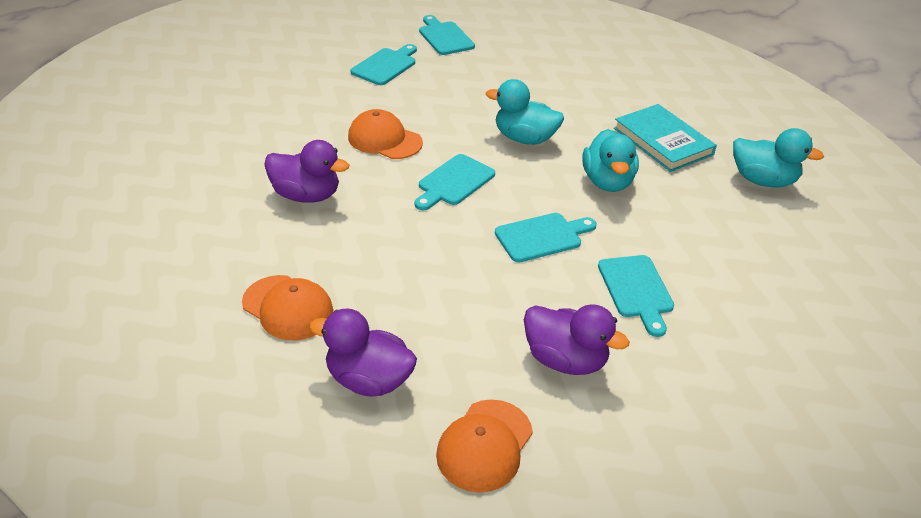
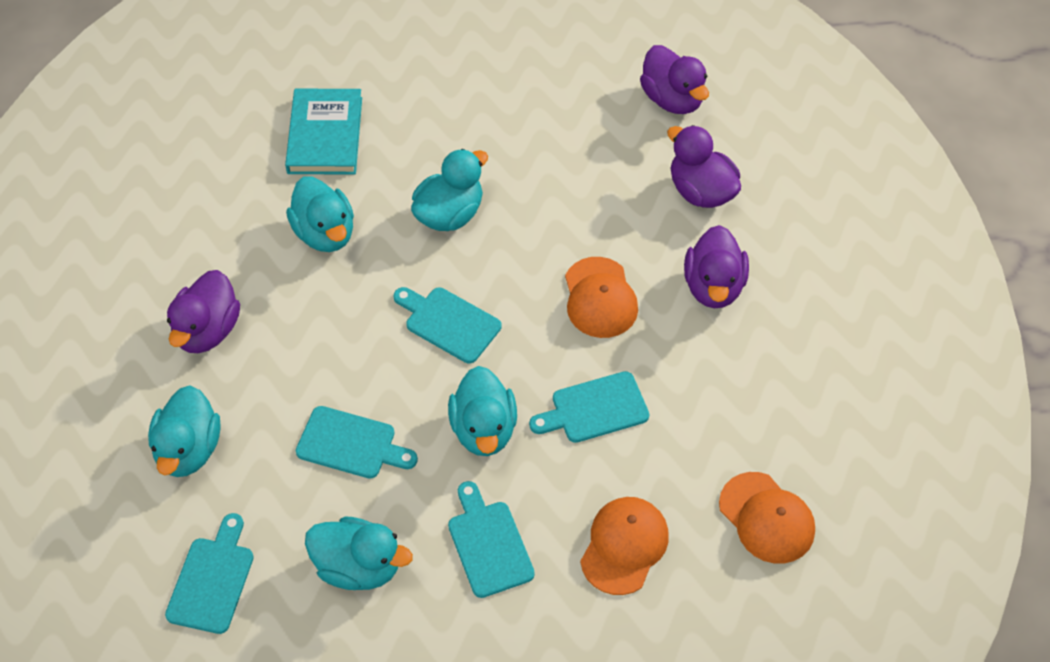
purple duck: [264,140,349,203] [309,309,417,396] [524,304,629,375] = 3 -> [167,270,240,353] [640,45,709,114] [667,125,741,208] [684,225,749,308] = 4
turquoise duck: [486,79,564,145] [582,129,639,192] [733,128,824,187] = 3 -> [148,386,221,477] [286,176,354,252] [305,517,413,590] [411,149,488,231] [448,366,517,456] = 5

